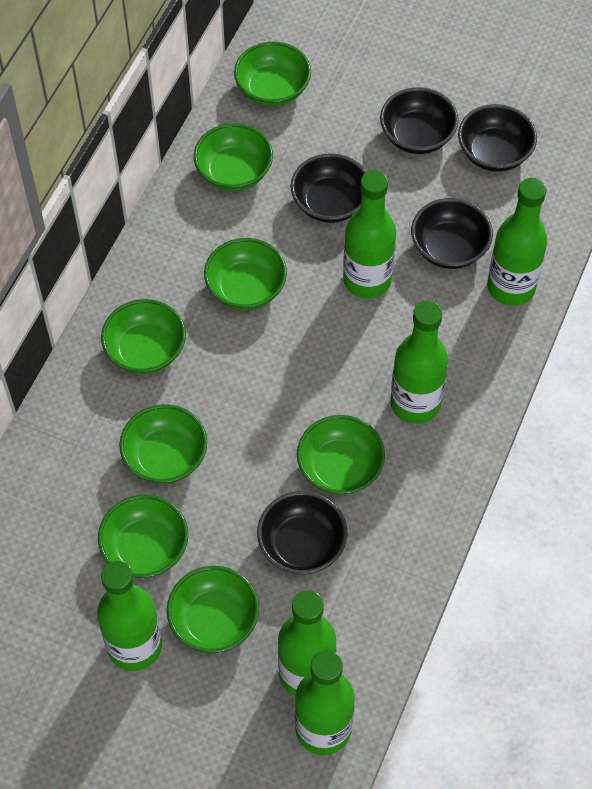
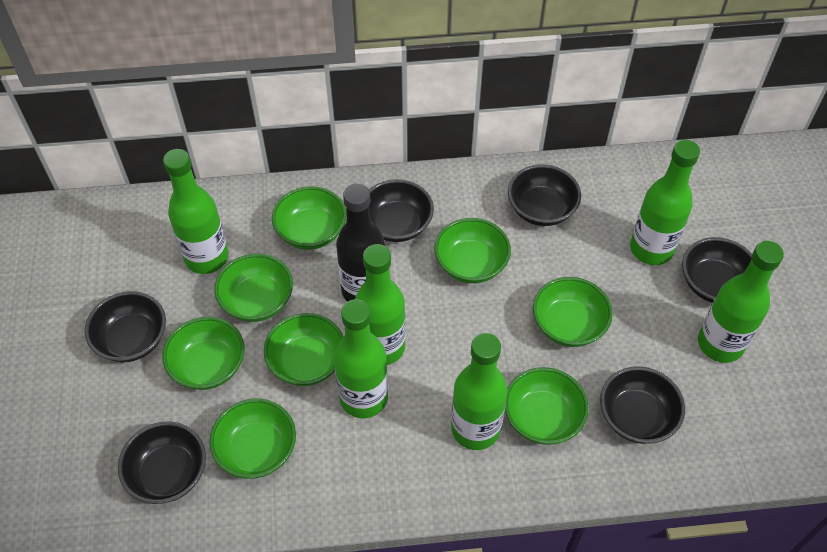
black bottle: none = 0 -> [336,183,385,302] = 1
black bowl: [257,491,348,574] [291,153,366,223] [380,87,459,154] [411,198,493,269] [458,104,537,172] = 5 -> [85,291,166,362] [118,422,206,504] [369,179,434,242] [508,165,581,226] [600,366,685,444] [682,237,752,303] = 6

